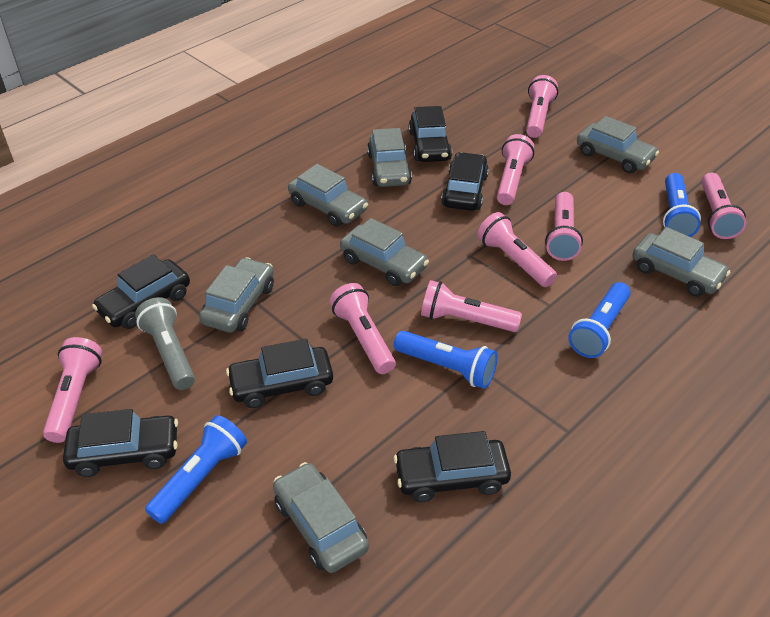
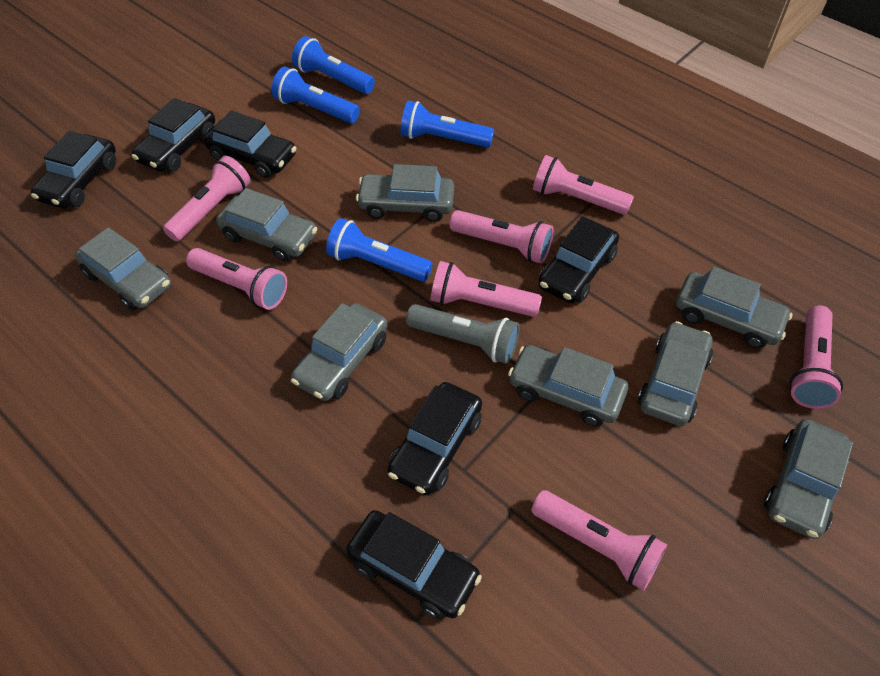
grey car: [199,257,274,333] [273,462,369,573] [288,164,368,227] [340,218,429,286] [367,128,412,187] [577,116,659,173] [632,227,730,297] = 7 -> [75,228,171,310] [216,188,317,261] [291,303,388,401] [356,164,454,222] [508,345,628,427] [638,321,713,426] [676,266,793,349] [764,419,853,539] = 8
pink flashlight: [43,337,102,443] [330,283,395,374] [421,280,522,332] [477,212,557,287] [497,134,534,205] [526,75,558,138] [545,192,583,261] [701,173,747,239] = 8 -> [163,156,251,242] [186,248,287,310] [431,261,542,317] [450,210,553,264] [531,490,667,591] [533,155,634,215] [790,305,843,409] = 7

